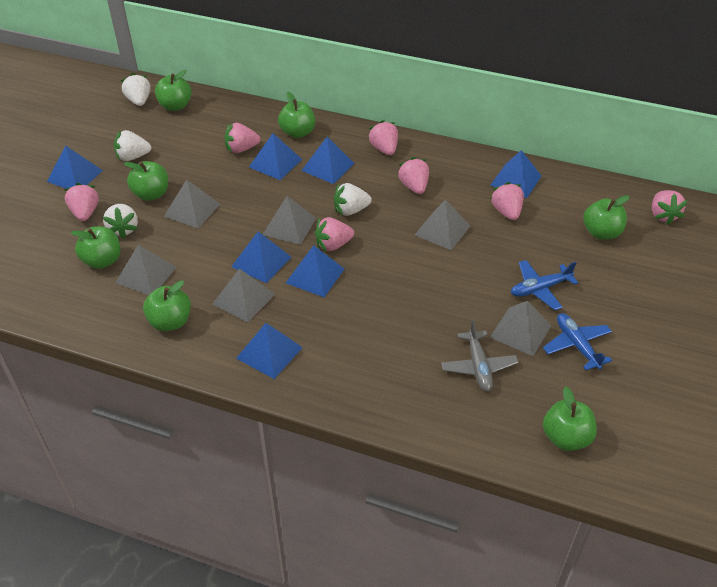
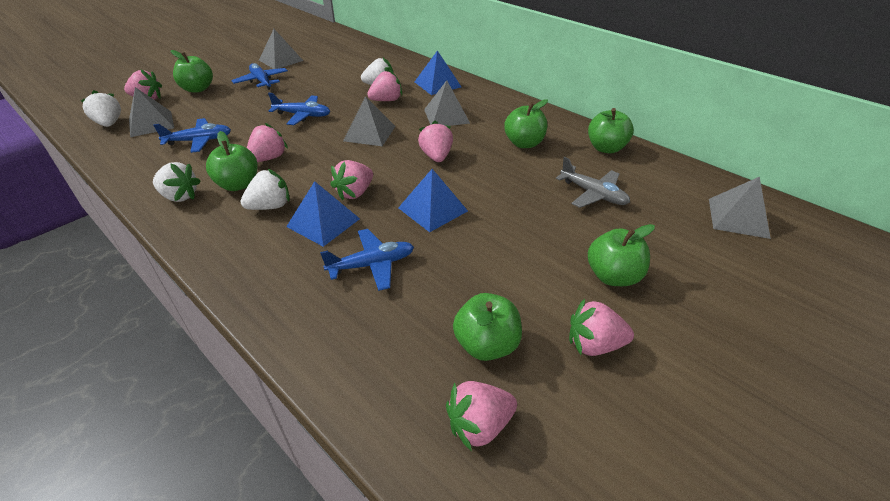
blue plane: [511,260,578,310] [543,313,612,370] = 2 -> [153,118,231,153] [231,63,288,90] [268,93,330,125] [320,229,414,291] = 4
blue pyramid: [47,146,103,189] [231,231,291,283] [236,323,303,379] [249,133,302,180] [286,245,344,297] [301,137,355,184] [490,150,541,198] = 7 -> [286,181,360,247] [398,169,468,232] [415,50,461,95] = 3
green apple: [71,227,120,269] [124,161,168,201] [143,280,191,331] [155,70,192,111] [278,92,315,138] [543,386,597,451] [583,195,629,240] = 7 -> [171,50,213,93] [206,131,257,191] [453,293,522,361] [504,99,548,148] [588,108,634,153] [588,224,655,286] = 6
grey pyramid: [115,245,177,295] [164,180,220,228] [212,268,275,322] [262,196,316,245] [415,200,470,250] [490,301,551,356] = 6 -> [129,87,174,137] [259,29,303,69] [343,96,395,146] [424,80,470,126] [709,177,771,239] = 5

